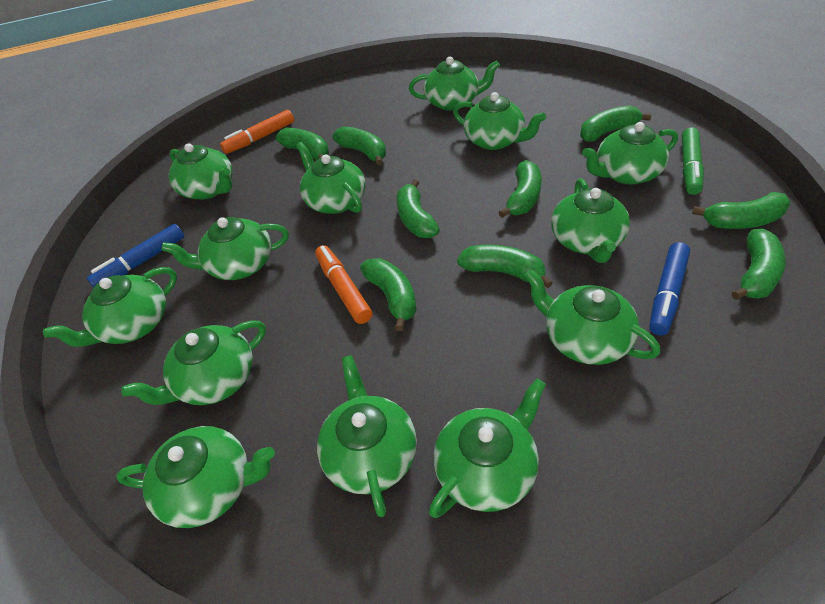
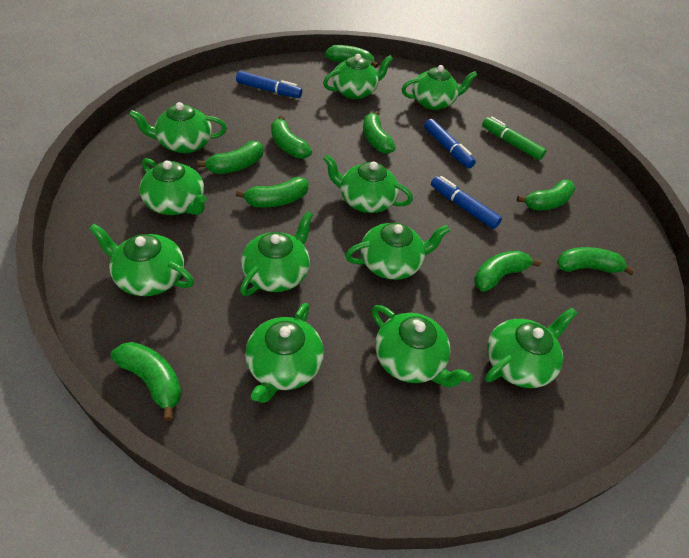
blue marker: [87,224,184,288] [649,242,690,335] = 2 -> [236,71,302,98] [424,119,476,169] [431,176,502,229] = 3
green teapot: [43,267,177,347] [116,426,275,528] [121,320,266,405] [162,217,289,280] [169,143,233,200] [296,142,365,214] [317,355,417,517] [409,57,500,111] [429,378,546,518] [453,92,546,150] [524,269,660,365] [551,178,630,263] [582,122,678,185] = 13 -> [89,224,194,296] [129,102,227,153] [140,158,207,215] [240,211,313,296] [245,303,324,403] [323,54,393,99] [323,154,413,213] [345,223,450,280] [372,305,472,387] [402,65,477,110] [485,308,577,388] = 11
orange marker: [220,110,294,154] [315,245,372,324] = 2 -> none = 0

